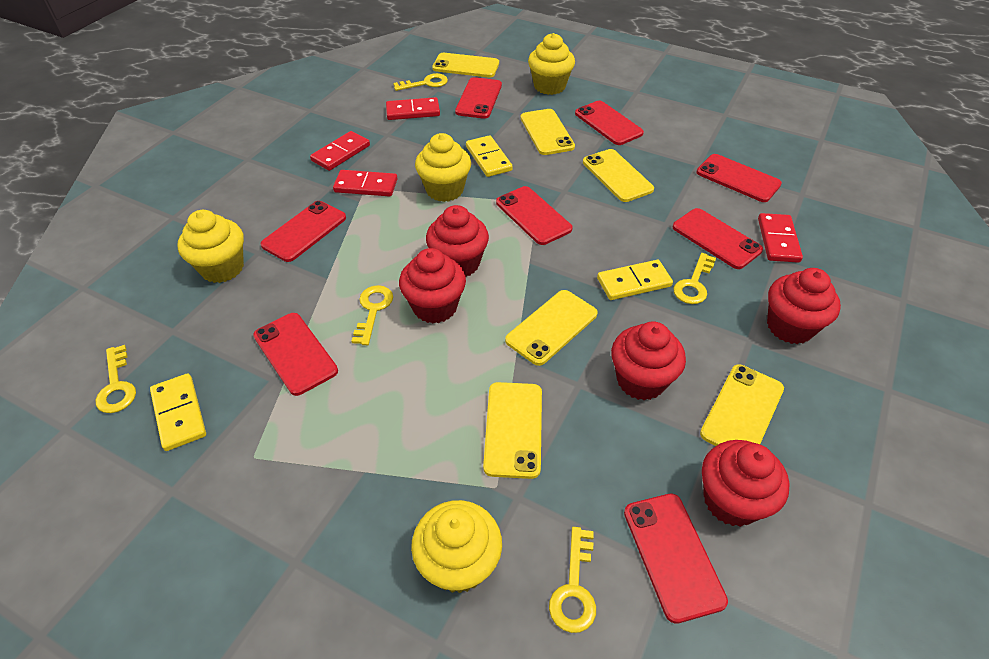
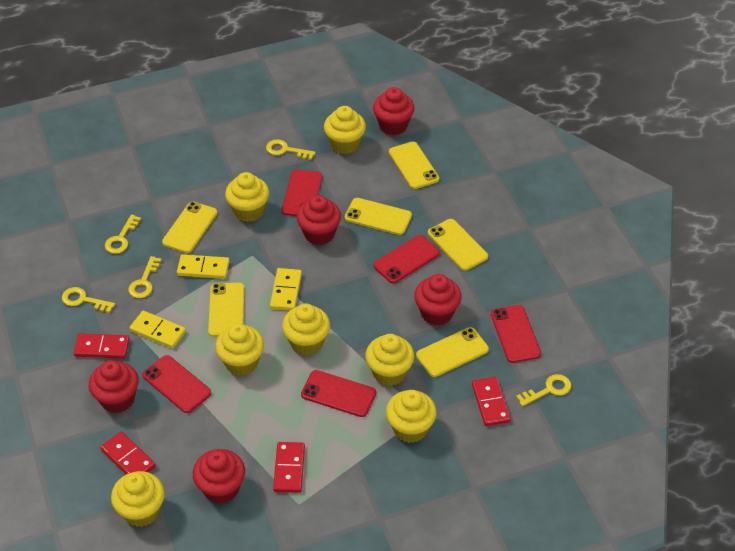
red phone: [253,313,338,396] [260,201,346,262] [455,77,502,119] [496,186,573,245] [575,101,644,145] [624,494,728,624] [672,208,763,269] [697,154,782,202] = 8 -> [142,355,212,413] [282,169,322,216] [301,370,376,417] [373,235,440,284] [491,305,541,363] = 5
yellow cupcake: [178,210,244,283] [411,500,502,593] [415,133,471,202] [528,33,575,95] = 4 -> [111,471,165,527] [215,323,264,376] [225,172,269,222] [282,303,330,355] [324,106,366,154] [365,334,414,386] [386,390,437,443] = 7

